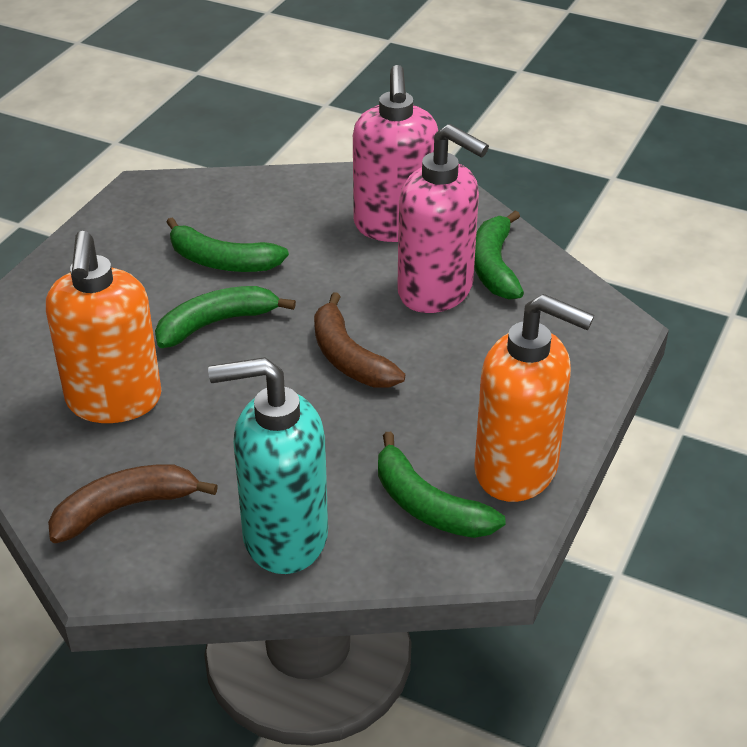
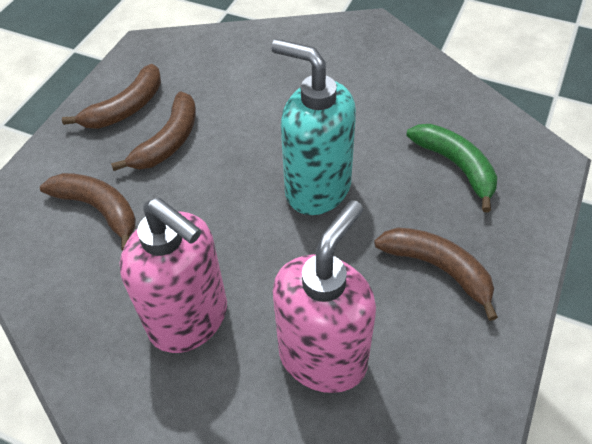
brown banana: [48,464,218,543] [314,292,405,387] = 2 -> [40,173,136,251] [62,64,161,129] [111,91,196,171] [374,228,498,321] = 4
green banana: [155,286,296,348] [166,218,289,272] [378,432,506,538] [474,210,524,300] = 4 -> [406,124,497,212] = 1
orange soap dispenser: [46,231,162,423] [474,294,594,502] = 2 -> none = 0

